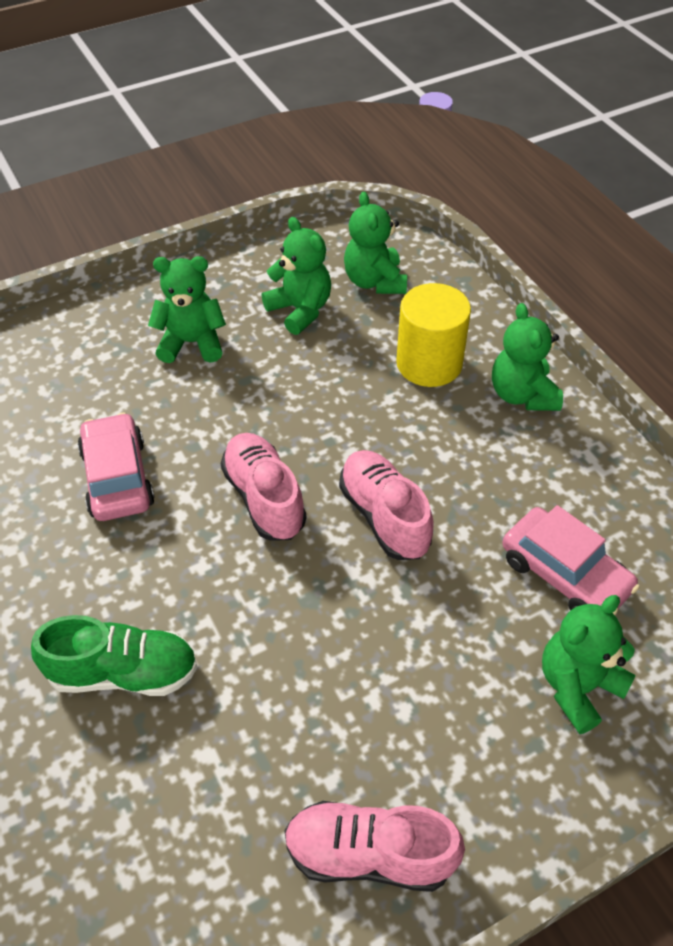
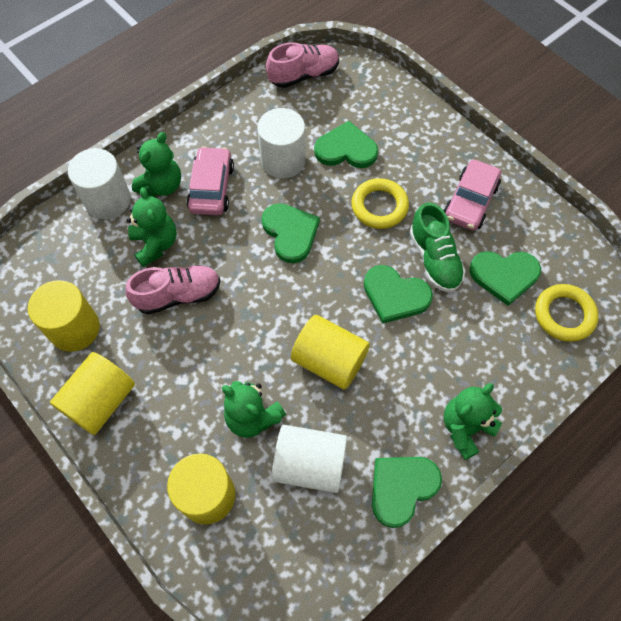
green heart: none = 0 -> [261,203,320,263] [314,121,378,168] [364,265,433,324] [372,457,442,528] [469,251,541,306] = 5
green teddy bear: [148,256,226,363] [262,217,331,335] [344,192,407,294] [492,303,563,411] [542,595,636,734] = 5 -> [127,187,177,267] [132,132,181,197] [222,381,286,438] [444,383,502,460] = 4
pink shoe: [221,433,306,540] [284,801,465,892] [339,450,434,560] = 3 -> [125,265,221,314] [266,42,339,88] = 2
white cylinder: none = 0 -> [68,148,131,219] [257,108,306,178] [272,425,347,493] = 3
yellow cylinder: [396,283,471,387] = 1 -> [28,280,100,352] [50,352,135,435] [167,453,235,525] [291,315,370,390] = 4
yellow ring: none = 0 -> [351,178,409,229] [535,284,599,342] = 2

